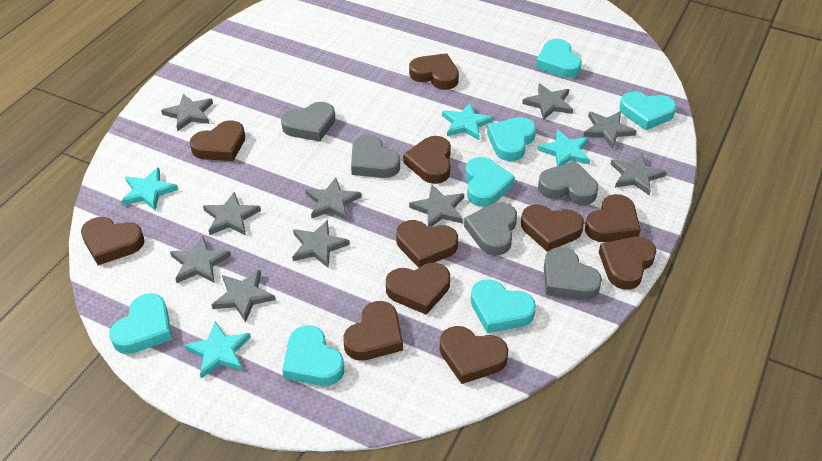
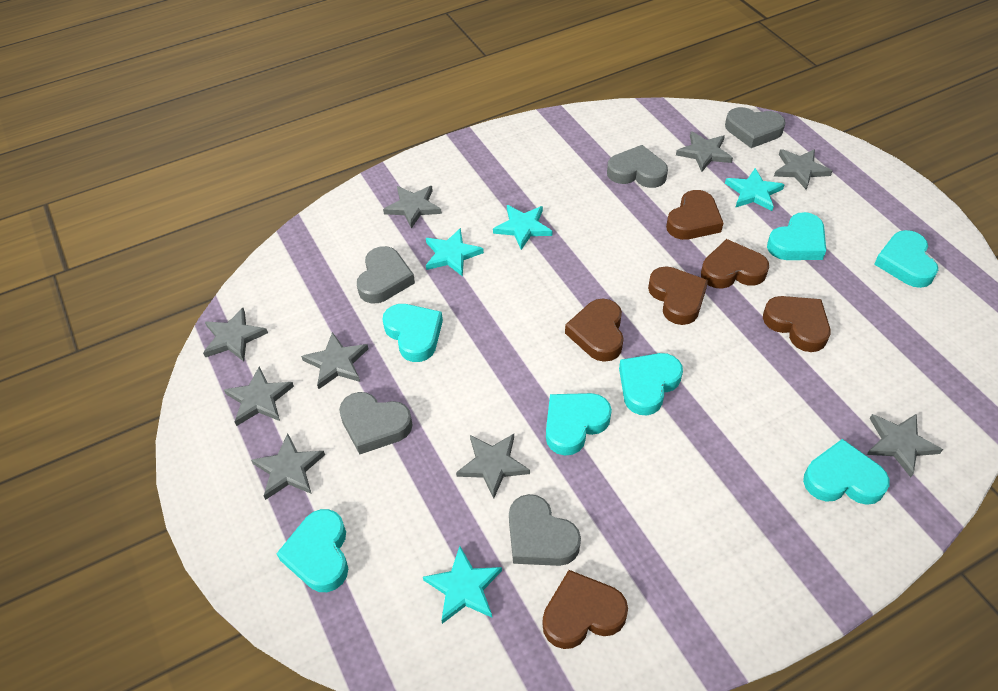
brown heart: [81,217,145,265] [190,120,245,161] [343,301,403,361] [386,263,450,315] [396,220,458,268] [403,136,451,184] [409,53,459,90] [440,326,509,384] [521,205,584,252] [585,194,641,242] [599,237,656,290] = 11 -> [542,570,628,649] [565,298,624,362] [648,267,708,325] [666,190,723,240] [701,239,769,289] [763,296,831,352] = 6
grey star: [161,94,213,131] [170,236,231,283] [203,192,261,235] [212,270,275,322] [292,220,350,268] [305,177,362,220] [409,185,464,226] [522,83,573,120] [583,111,637,148] [611,153,666,195] = 10 -> [203,308,268,362] [224,367,294,426] [251,434,325,500] [301,332,368,389] [383,186,442,229] [456,434,530,498] [676,131,733,172] [774,149,832,190] [867,414,943,477] = 9

